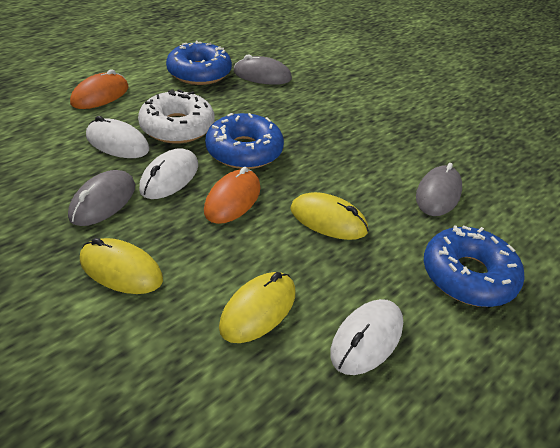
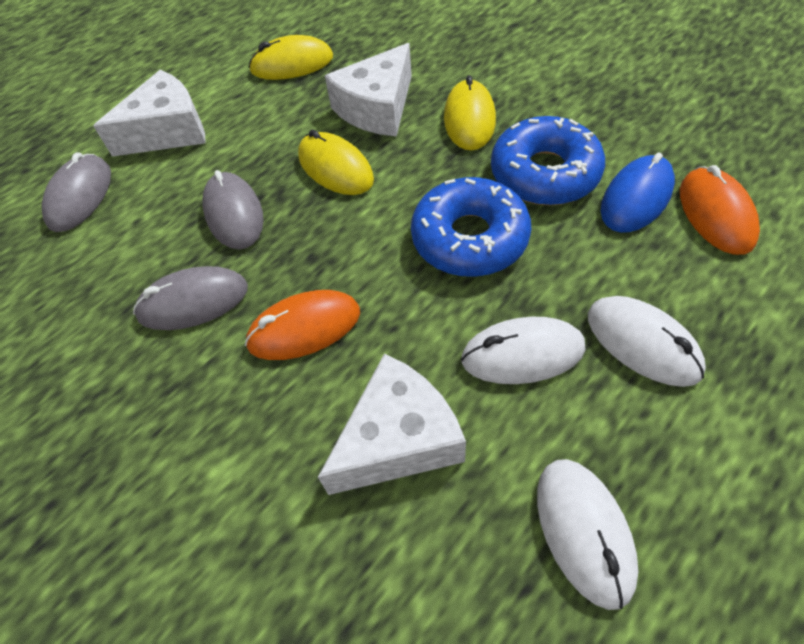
blue donut: [166,41,232,85] [205,113,284,169] [424,225,524,307] = 3 -> [411,177,531,277] [491,116,605,205] = 2
blue mouse: none = 0 -> [601,153,675,233] = 1
white cheese: none = 0 -> [93,70,206,157] [318,354,466,495] [325,43,412,137] = 3
white donut: [138,89,215,144] = 1 -> none = 0

